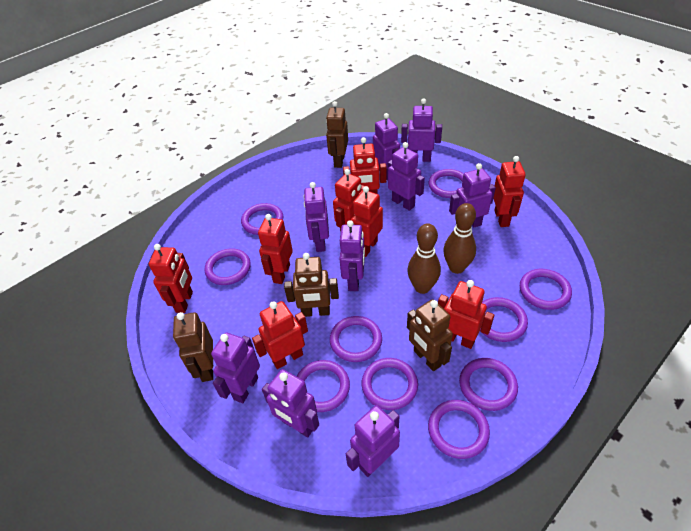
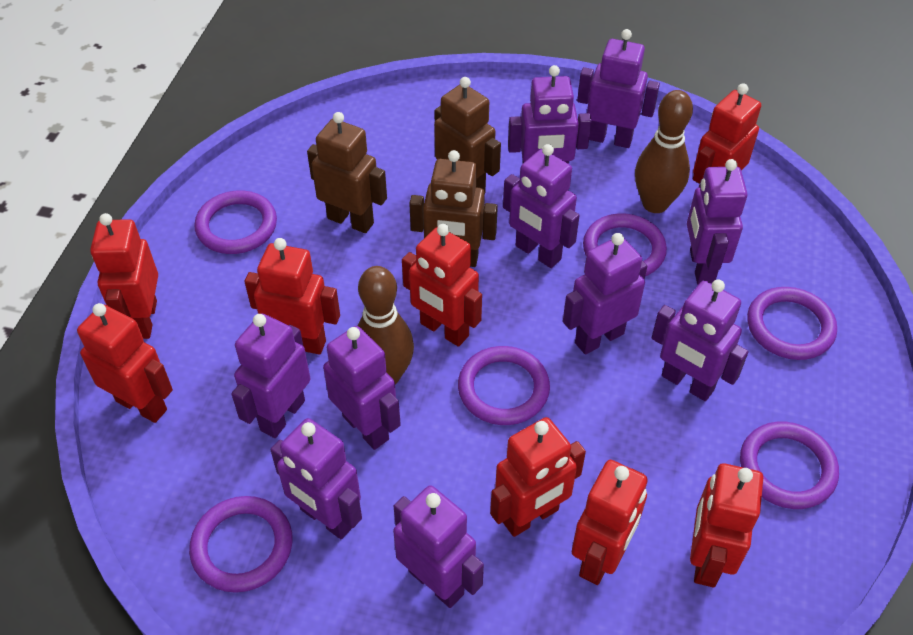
brown robot: [173,312,213,382] [284,253,339,317] [326,101,348,168] [407,299,453,371] = 4 -> [307,112,387,233] [409,150,498,267] [434,77,501,192] = 3
purple ring: [204,248,251,285] [241,203,283,235] [296,360,350,412] [330,316,382,362] [362,358,418,410] [428,400,490,459] [429,169,464,198] [459,358,518,411] [480,297,528,342] [520,269,572,310] = 10 -> [189,496,293,593] [194,190,277,254] [458,346,550,425] [583,213,667,276] [740,422,839,509] [747,287,837,360] = 6
purple robot: [211,332,260,403] [262,369,319,438] [303,182,329,252] [340,220,365,291] [346,405,400,477] [373,113,400,181] [387,142,425,211] [401,99,442,162] [449,163,496,227] = 9 -> [231,314,311,438] [270,418,362,539] [323,326,401,450] [393,485,484,608] [503,144,580,268] [508,65,592,164] [563,233,647,355] [577,29,660,148] [652,279,748,401] [687,159,748,285] = 10

